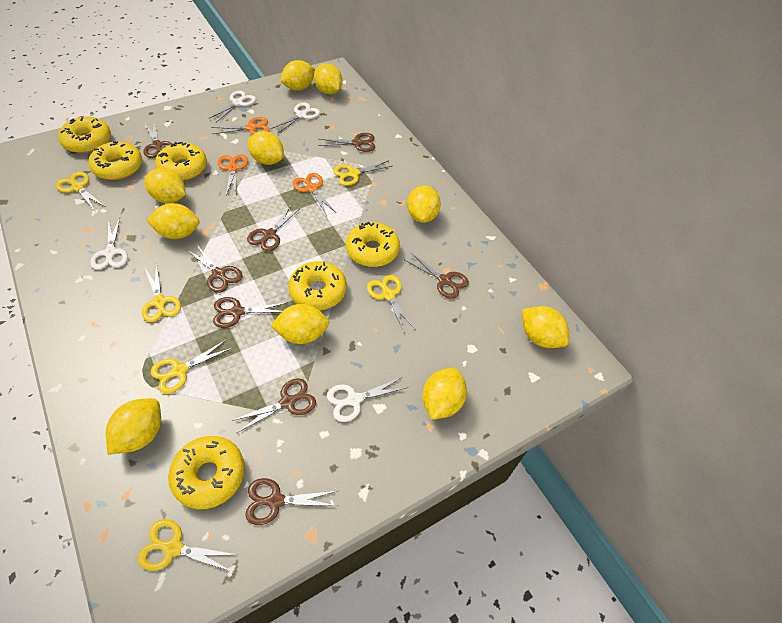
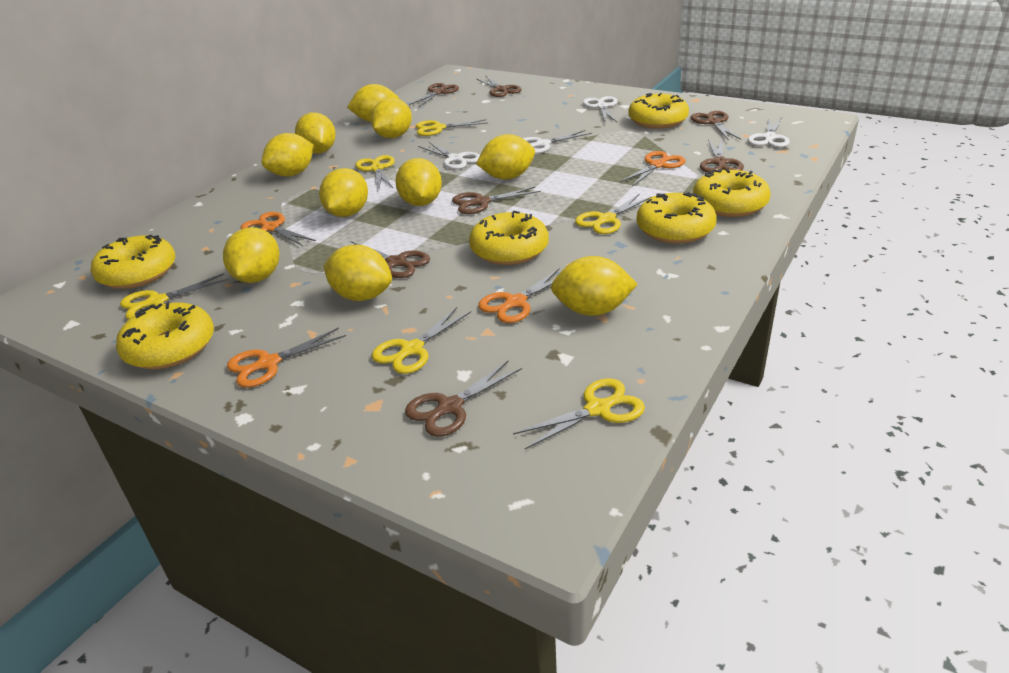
brown scissors: [144,122,172,158] [187,245,242,293] [213,297,288,328] [231,378,316,433] [245,478,337,525] [247,206,299,252] [318,133,375,152] [405,253,469,299] = 8 -> [351,241,430,278] [405,361,522,437] [409,83,459,107] [452,186,541,214] [477,76,522,97] [691,111,741,140] [700,139,744,173] = 7
orange scissors: [211,117,270,134] [218,155,248,196] [293,173,335,216] = 3 -> [227,327,346,388] [240,212,316,246] [478,268,560,323] [620,151,686,187] = 4

